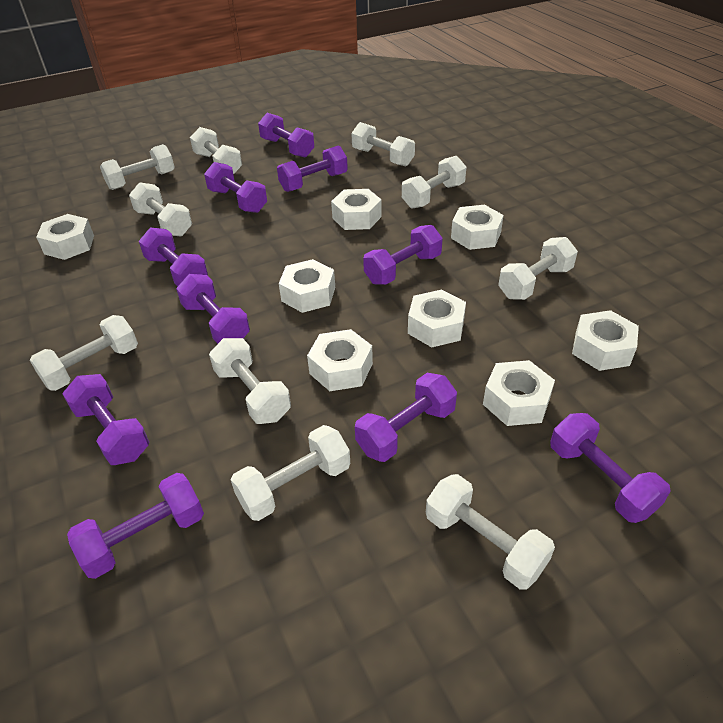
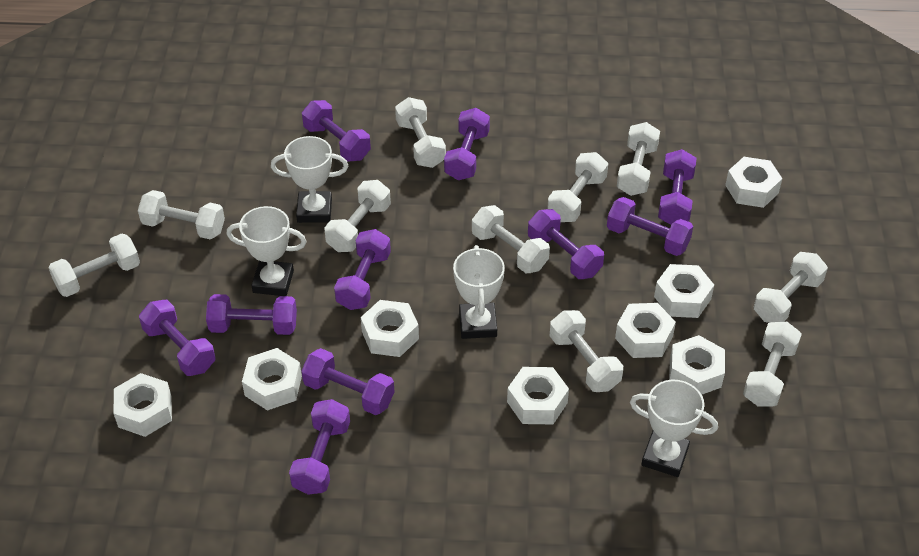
white trophy: none = 0 -> [226,206,307,296] [271,136,348,223] [453,245,505,339] [630,380,718,477] = 4

